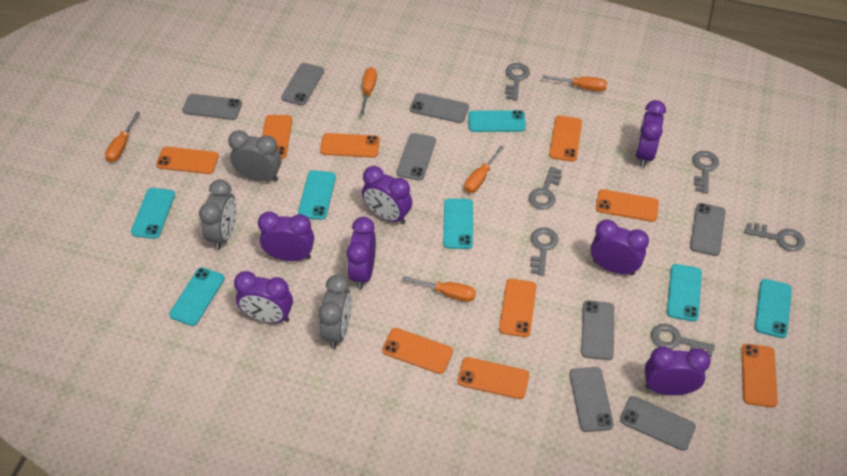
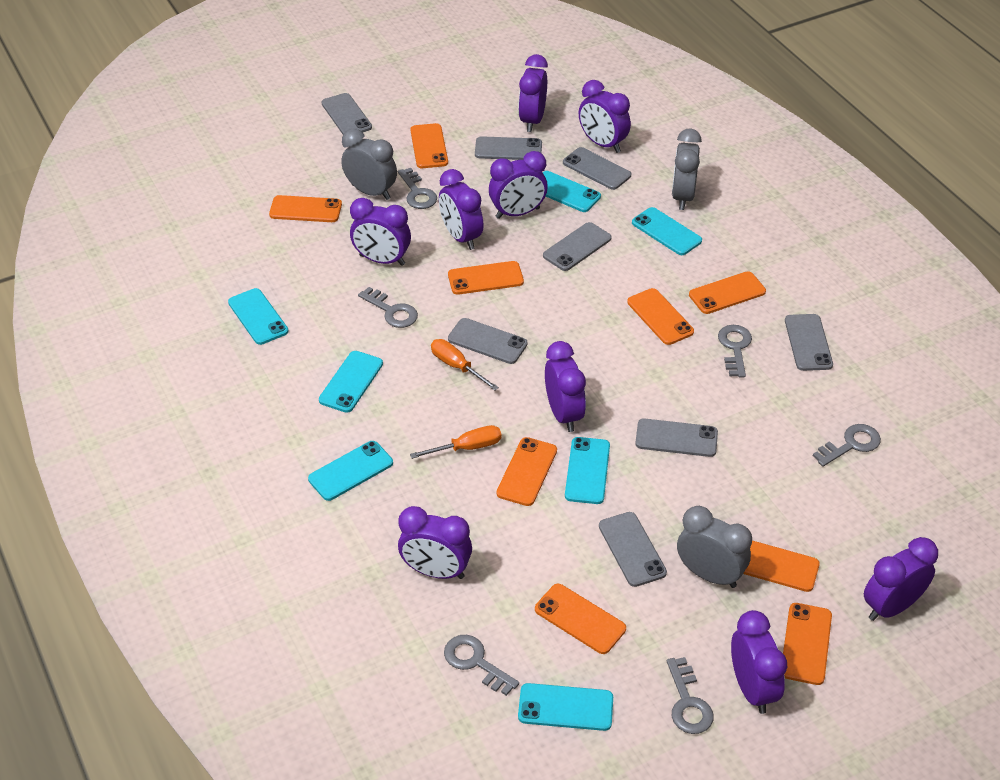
orange screwdriver: [105,112,140,162] [360,67,377,116] [402,276,476,302] [464,146,504,193] [543,75,607,92] = 5 -> [410,425,502,459] [431,339,499,391] = 2
purple clock: [234,271,293,323] [258,212,314,261] [347,217,376,289] [362,166,412,224] [591,219,649,275] [635,100,666,168] [645,346,711,395] = 7 -> [350,198,411,266] [398,506,472,579] [439,169,484,250] [489,151,548,219] [518,54,548,132] [545,341,586,432] [579,80,631,153] [731,610,787,714] [864,537,938,621] = 9

